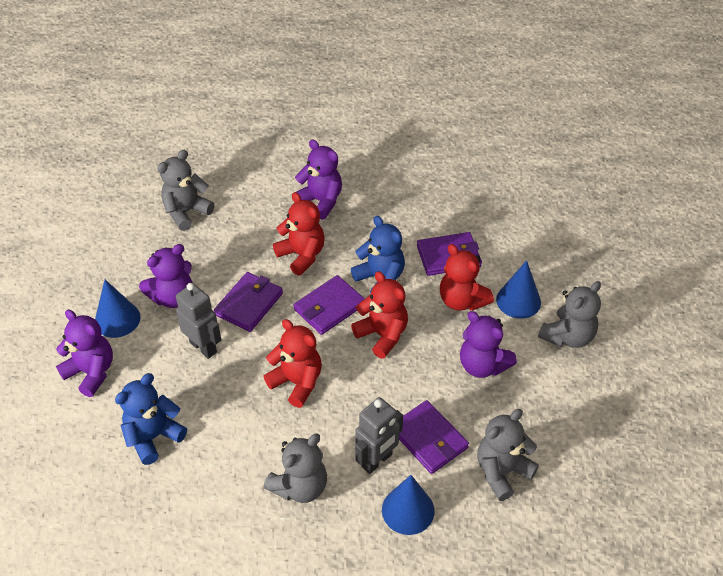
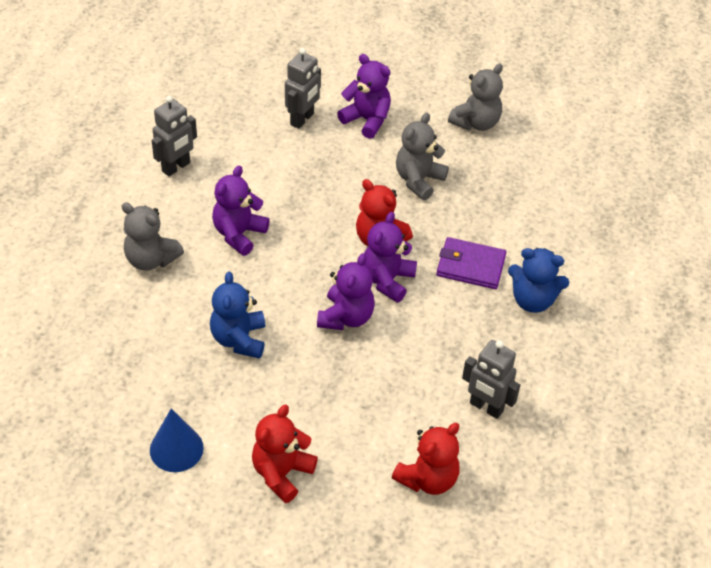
blue cone: [95,280,140,338] [382,475,435,535] [496,260,541,319] = 3 -> [150,408,204,472] = 1
grey robot: [176,283,221,359] [355,397,403,474] = 2 -> [152,96,197,177] [285,48,321,129] [462,340,520,419] = 3
grey teddy bear: [157,150,215,231] [264,434,327,503] [477,409,539,501] [538,281,601,348] = 4 -> [122,202,184,270] [396,113,449,200] [448,64,503,131] = 3
purple wallet: [214,272,283,332] [293,275,365,335] [399,400,469,474] [417,232,482,276] = 4 -> [436,237,507,289] = 1
red teddy bear: [263,319,322,408] [273,192,325,276] [351,271,408,359] [440,244,494,311] = 4 -> [252,405,318,503] [356,179,413,247] [392,423,459,495] = 3

